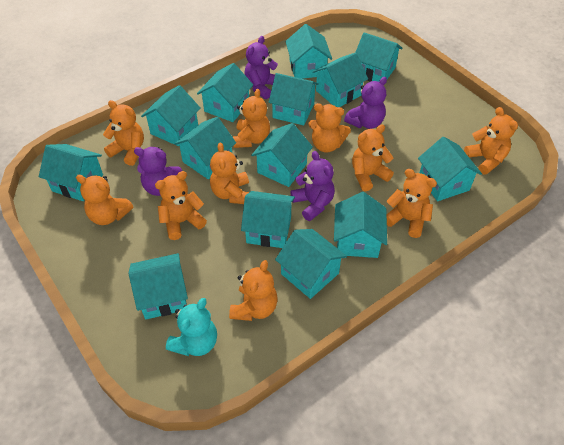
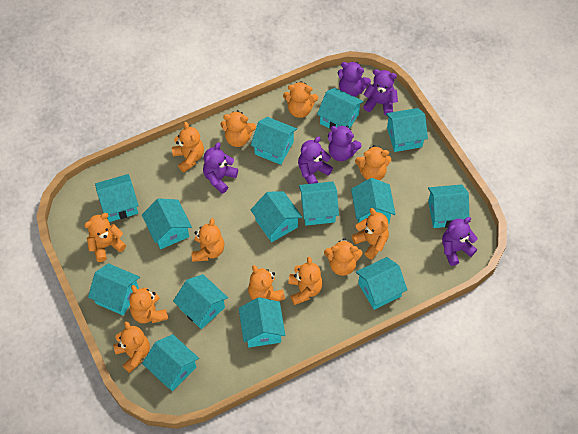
orange teddy bear: [76,175,133,225] [103,100,144,166] [155,171,207,240] [210,142,249,204] [229,260,278,321] [233,89,270,148] [308,103,351,153] [352,124,394,191] [387,169,437,238] [464,107,518,175] = 10 -> [84,213,126,262] [113,322,150,373] [129,285,168,323] [172,122,204,173] [191,218,224,262] [220,110,256,147] [248,265,285,301] [283,81,318,118] [289,257,322,305] [324,238,362,276] [352,208,389,259] [355,145,391,181] = 12
purple teddy bear: [134,147,182,196] [244,36,278,99] [291,151,335,221] [344,77,387,129] = 4 -> [203,142,238,194] [298,137,333,184] [328,125,362,161] [338,61,371,97] [363,69,398,116] [442,217,477,266] = 6
turquoise teddy bear: [166,298,217,356] = 1 -> none = 0

